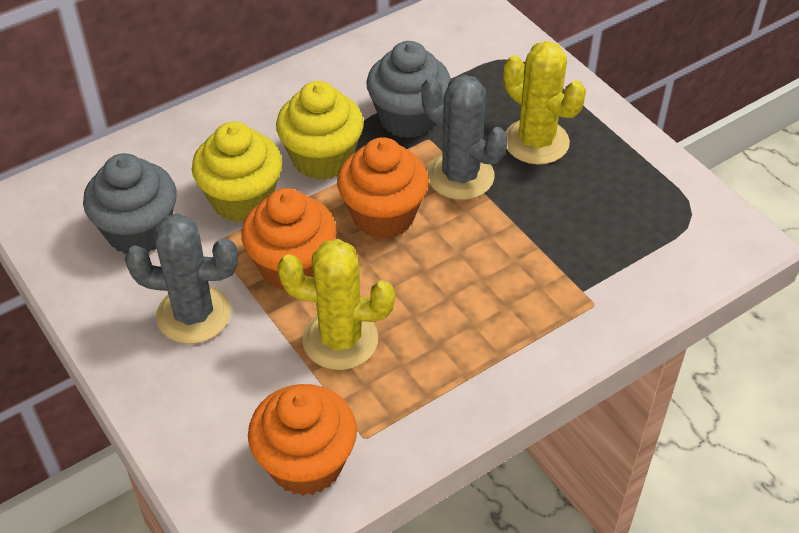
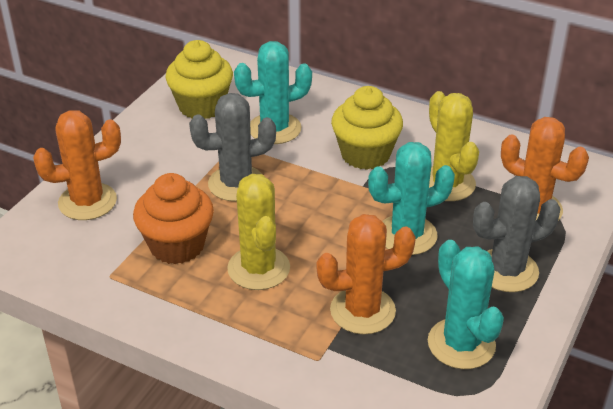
grey cupcake: [83,153,177,254] [366,41,451,138] = 2 -> none = 0
orange cactus: none = 0 -> [33,110,121,220] [317,214,416,334] [501,117,589,221] = 3
orange cupcake: [241,188,337,290] [248,384,357,496] [337,137,429,239] = 3 -> [133,173,214,264] = 1
turquoise cactus: none = 0 -> [234,41,312,144] [368,142,455,255] [428,240,504,369] = 3

